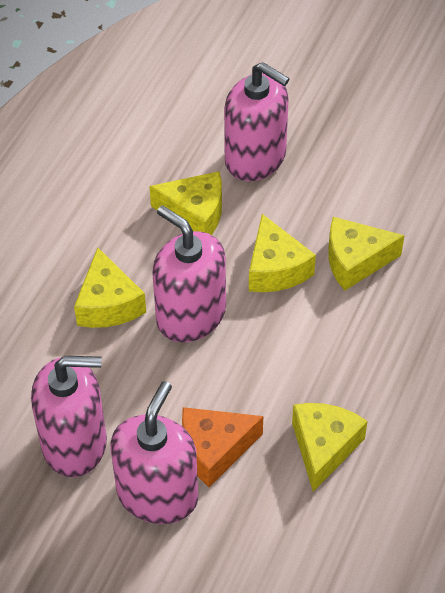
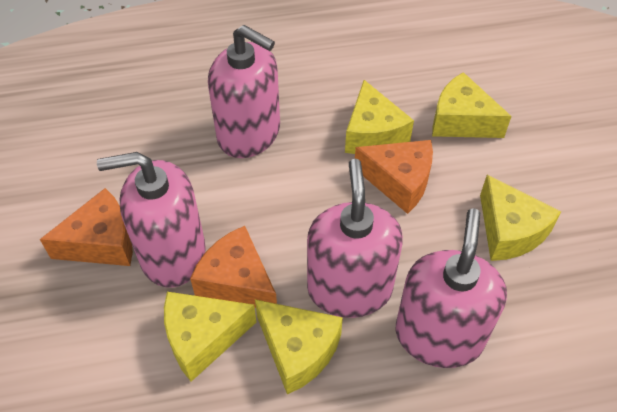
orange cheese: [182,407,263,487] = 1 -> [40,188,133,266] [190,226,277,308] [355,140,433,214] = 3

